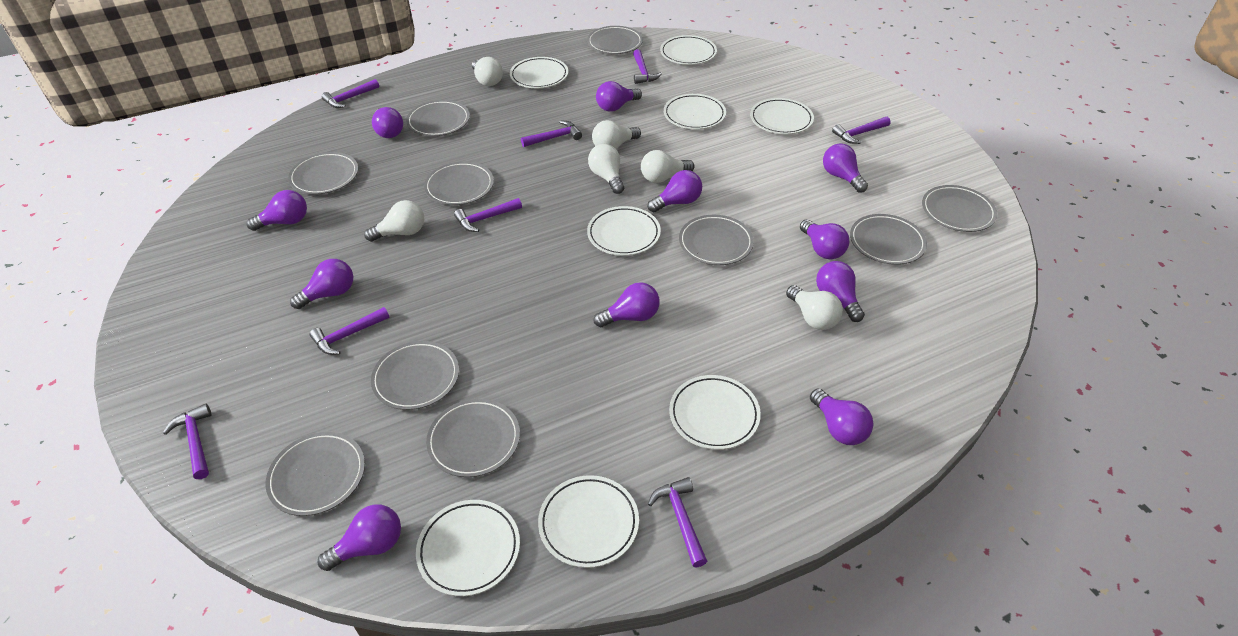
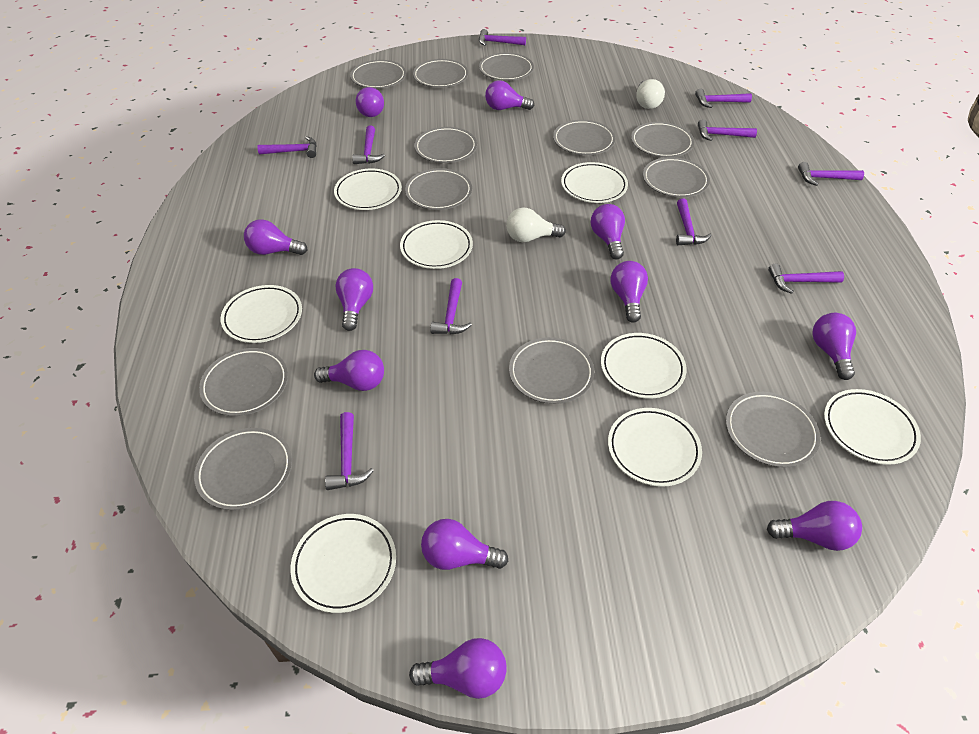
grey plate: [265,432,365,516] [288,152,358,194] [371,341,459,410] [406,100,470,136] [424,162,494,205] [426,399,520,477] [587,26,643,54] [679,215,754,265] [850,214,927,265] [922,185,997,232] = 10 -> [194,428,292,510] [199,348,288,416] [350,60,406,89] [405,168,472,210] [413,59,468,88] [414,127,477,163] [479,53,534,81] [509,337,595,404] [553,120,615,155] [631,122,694,157] [643,157,710,197] [726,392,820,468] = 12
purple hammer: [163,404,211,479] [309,307,390,355] [322,79,379,108] [454,198,522,232] [521,121,582,147] [633,49,662,84] [648,477,707,567] [832,117,891,144] = 8 -> [257,136,317,158] [325,412,374,490] [352,126,385,164] [430,278,472,334] [479,29,526,46] [676,199,712,245] [695,89,752,108] [698,119,757,141] [768,264,844,294] [798,162,864,186] = 10
white light bulb: [364,200,424,242] [472,57,503,86] [588,144,624,194] [592,120,641,149] [641,150,694,183] [786,285,843,330] = 6 -> [506,207,566,242] [636,79,665,109] = 2

